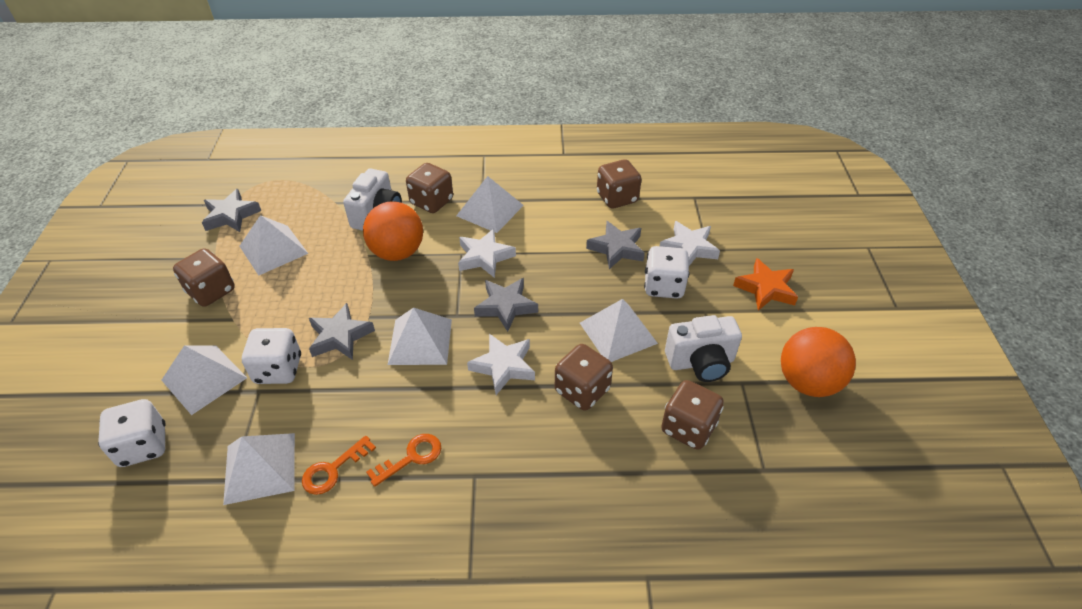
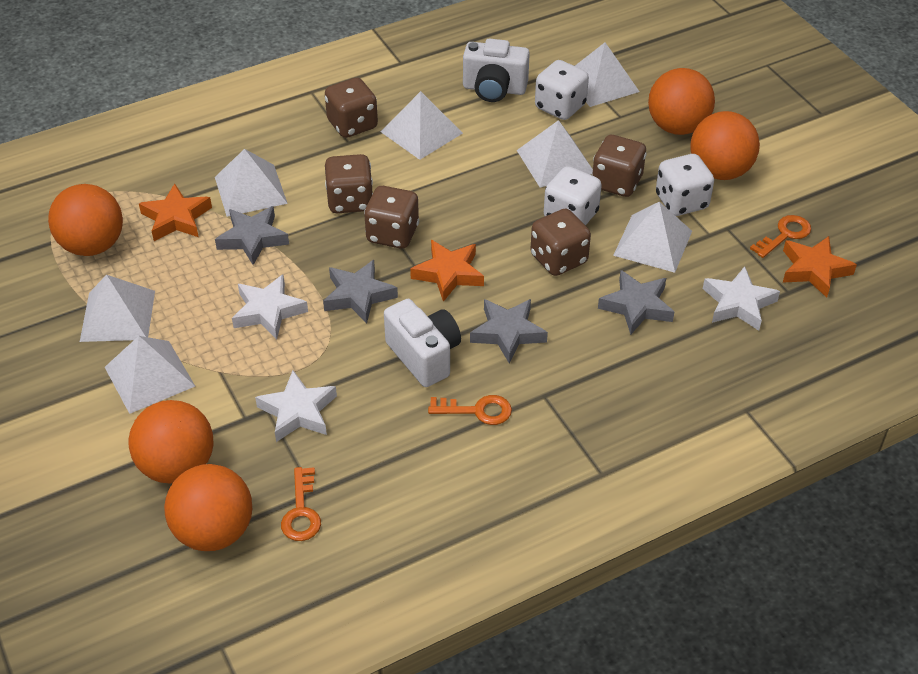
orange ball: [363,201,423,261] [781,327,856,397] = 2 -> [48,184,123,256] [128,400,214,484] [164,464,252,551] [648,68,715,135] [690,111,760,180] = 5
orange key: [302,436,376,495] [366,434,441,487] = 2 -> [281,467,321,541] [428,395,512,425] [750,215,811,258] = 3
orange star: [733,258,798,311] = 1 -> [139,184,212,241] [410,240,484,302] [783,236,857,298] = 3
white pyramid: [161,345,247,415] [223,433,295,505] [239,215,308,275] [388,307,452,365] [456,176,524,233] [580,299,658,362] = 6 -> [80,275,155,342] [105,336,195,414] [215,149,288,217] [381,91,463,160] [517,120,593,188] [575,42,640,107] [613,202,692,273] = 7

